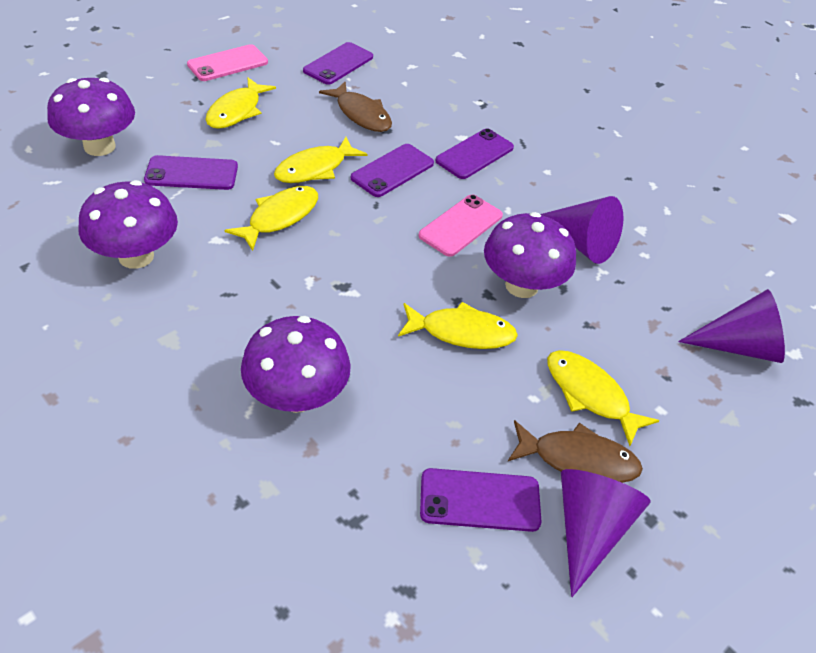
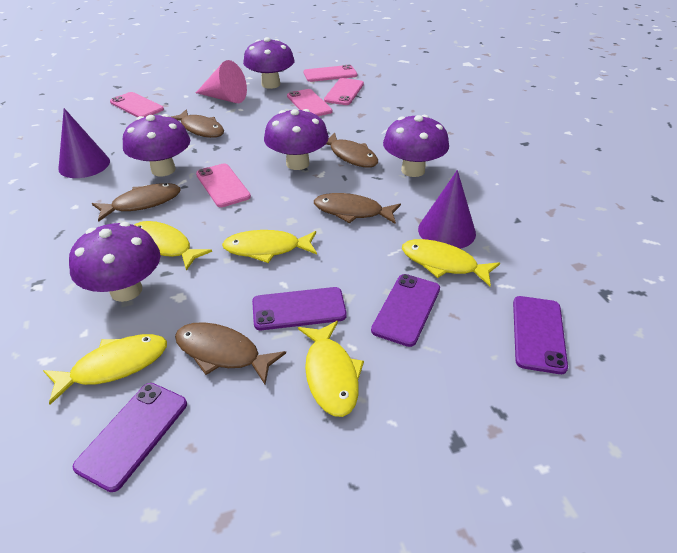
brown fish: [319,81,392,132] [508,420,643,483] = 2 -> [92,183,181,222] [171,109,224,138] [175,322,286,384] [314,193,401,224] [326,133,378,168] = 5
pink cone: none = 0 -> [196,60,247,103] = 1
pink phone: [187,44,268,81] [418,195,503,257] = 2 -> [110,92,164,117] [196,163,251,207] [287,89,333,116] [304,65,357,82] [324,78,364,105] = 5
purple cone: [540,196,624,264] [561,469,651,597] [678,289,785,363] = 3 -> [58,108,110,178] [418,170,476,249] = 2
purple mushroom: [47,77,135,156] [78,180,178,269] [241,316,351,413] [484,212,576,298] = 4 -> [69,222,161,302] [123,114,190,176] [243,37,295,89] [264,109,329,170] [383,115,449,177] = 5
purple phone: [144,155,238,190] [303,42,373,85] [351,144,434,197] [420,468,541,532] [435,128,514,179] = 5 -> [73,383,187,492] [252,287,347,330] [371,274,440,347] [513,296,568,374] = 4

